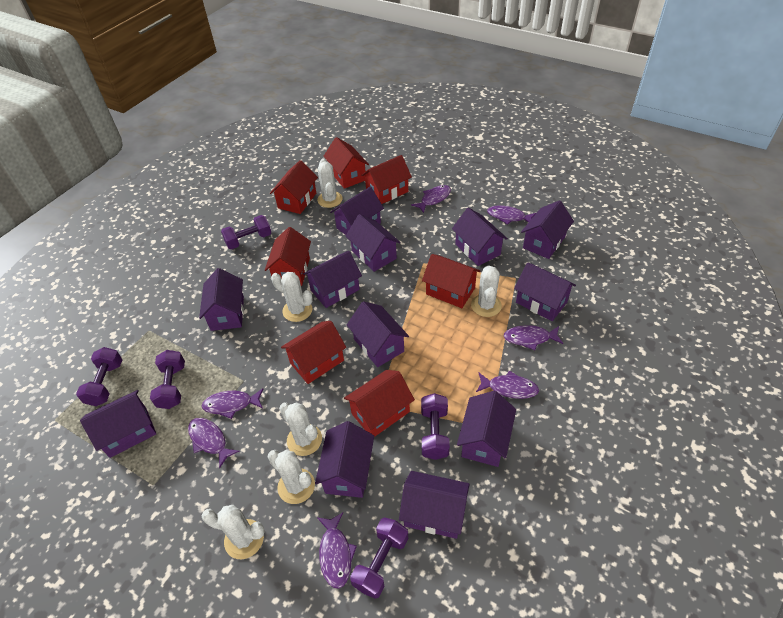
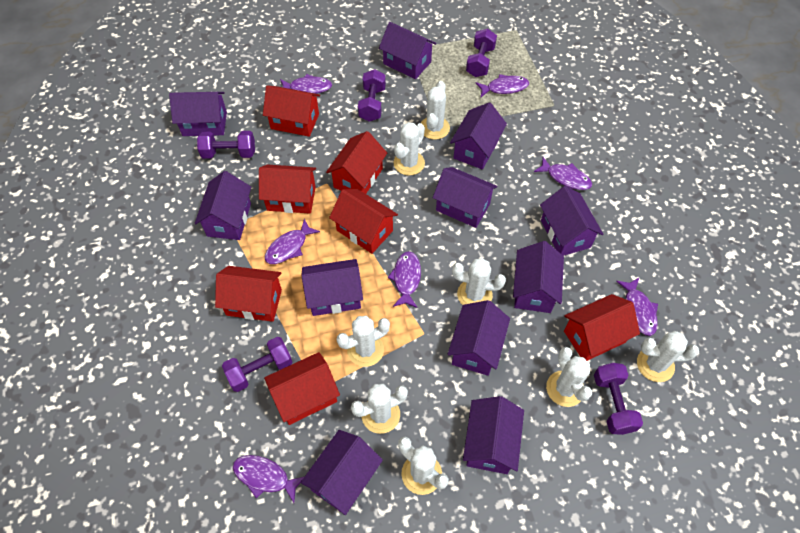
purple house: [80,390,156,458] [199,268,244,331] [303,251,362,308] [315,421,374,498] [330,187,384,235] [346,214,401,272] [347,301,409,367] [399,471,470,539] [452,208,508,266] [457,391,516,467] [514,263,576,321] [521,200,574,259] = 12 -> [169,92,227,136] [195,171,251,240] [301,259,363,316] [301,430,383,515] [379,22,436,79] [433,167,498,228] [448,300,510,376] [450,102,507,170] [463,396,524,474] [513,241,564,313] [540,186,603,256] = 11
white cactus: [202,505,265,559] [268,450,315,504] [271,272,313,322] [279,402,322,456] [317,159,343,208] [471,265,502,317] = 6 -> [336,316,390,367] [351,384,408,434] [394,122,425,176] [398,437,449,495] [421,81,450,140] [452,258,506,305] [546,347,592,407] [637,331,699,382] = 8

